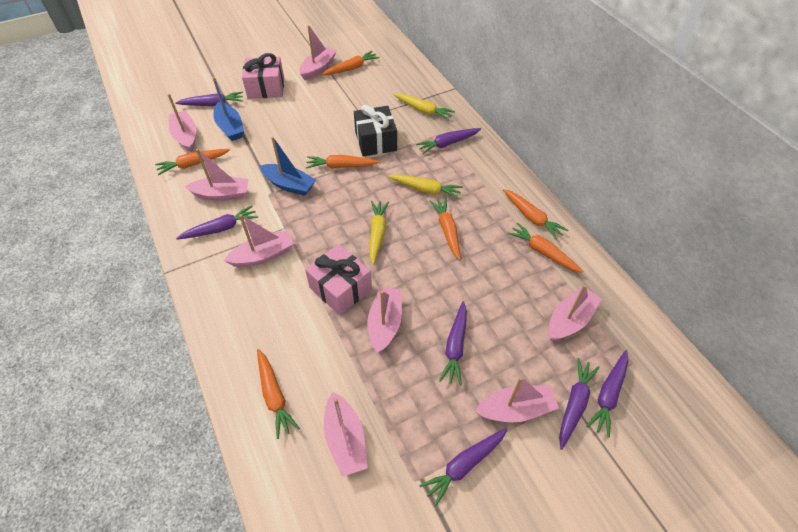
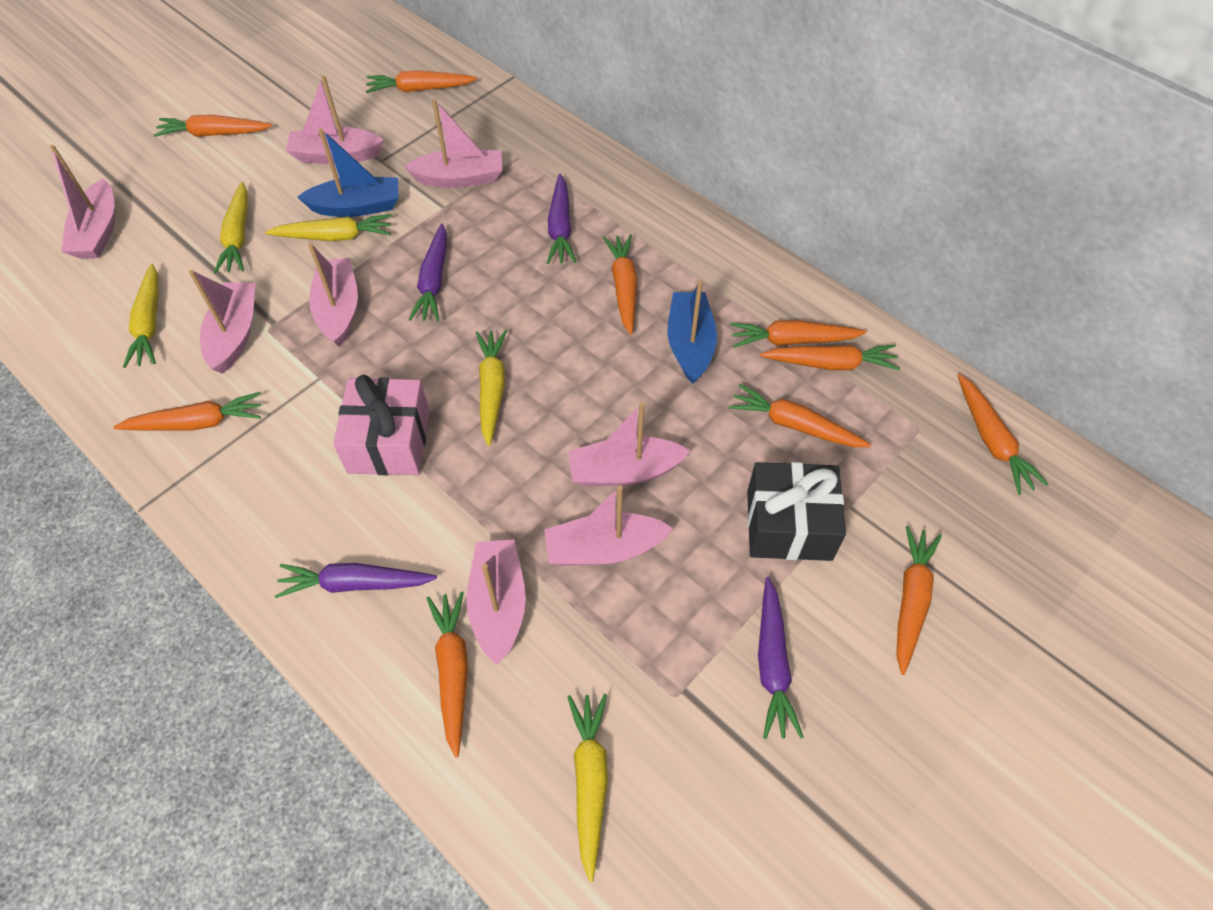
orange carrot: [155,149,230,175] [257,349,300,439] [306,155,380,169] [322,51,380,75] [429,198,461,261] [503,189,568,240] [507,223,584,273] = 7 -> [113,392,261,431] [154,115,272,137] [366,70,477,93] [427,591,468,757] [603,234,637,335] [729,384,871,447] [730,320,866,348] [760,344,900,370] [896,526,942,675] [957,374,1049,495] = 10
pink gift: [242,53,284,99] [305,244,372,315] = 2 -> [333,375,430,475] = 1
purple carrot: [175,92,243,106] [176,205,258,240] [416,128,481,154] [419,428,507,507] [439,301,467,385] [559,358,600,450] [586,350,629,438] = 7 -> [275,563,437,598] [408,224,447,322] [547,174,576,264] [758,577,804,739] = 4
yellow carrot: [370,201,389,265] [388,174,463,199] [393,93,455,120] = 3 -> [123,264,158,368] [214,182,247,274] [265,214,392,241] [476,330,507,446] [567,694,608,882] = 5

